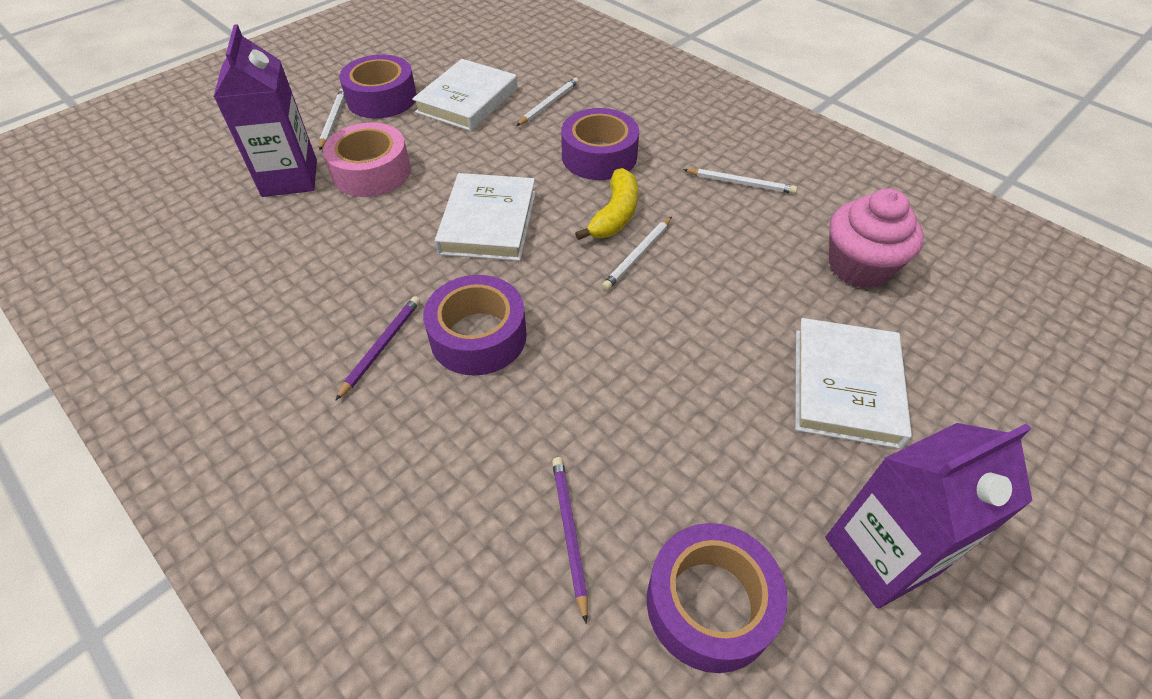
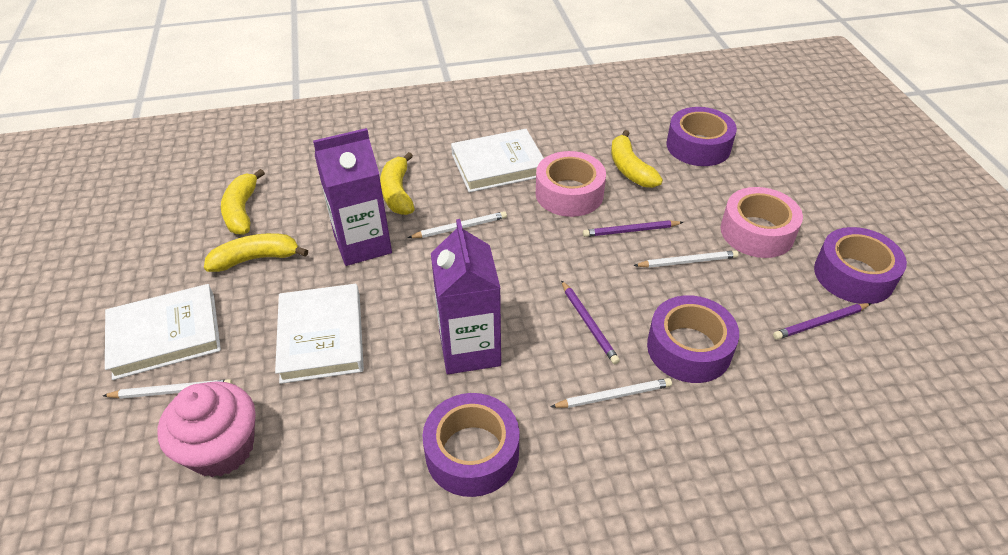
pink tape: [323,122,411,197] = 1 -> [536,151,606,217] [721,187,803,258] = 2
purple pencil: [335,296,420,401] [552,457,588,624] = 2 -> [561,280,620,364] [583,220,684,237] [773,303,871,340] = 3
yellow banana: [575,168,638,240] = 1 -> [204,233,308,272] [221,169,265,235] [380,152,415,215] [611,130,663,188] = 4

